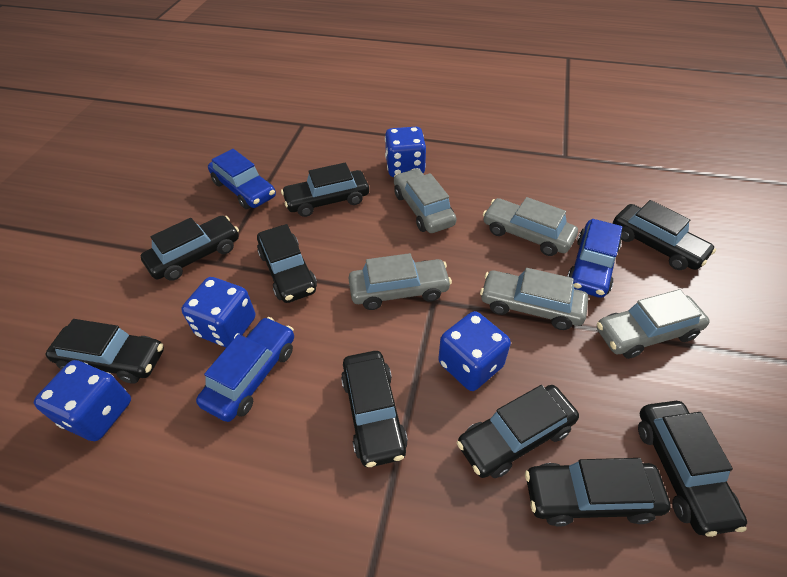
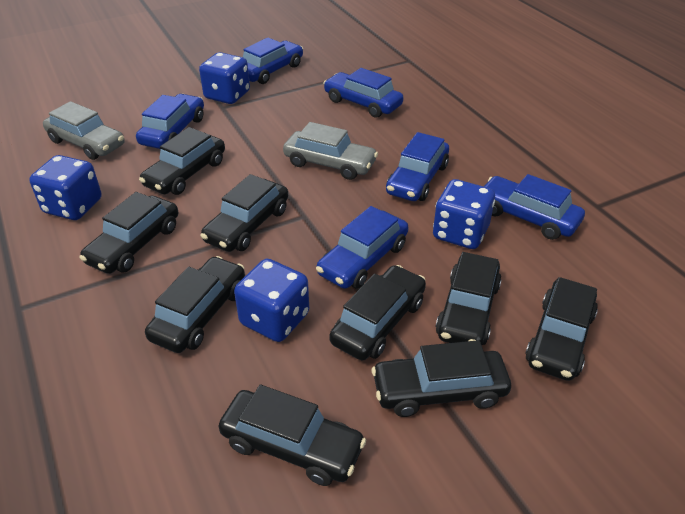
blue car: [196,317,294,422] [208,149,276,209] [567,219,622,298] = 3 -> [136,94,204,149] [243,38,303,84] [316,206,409,289] [323,68,403,118] [386,132,449,201] [484,174,585,240] = 6
grey car: [348,253,452,310] [394,168,457,233] [480,268,588,330] [483,197,578,256] [597,289,710,359] = 5 -> [43,101,124,160] [283,122,378,180] = 2

